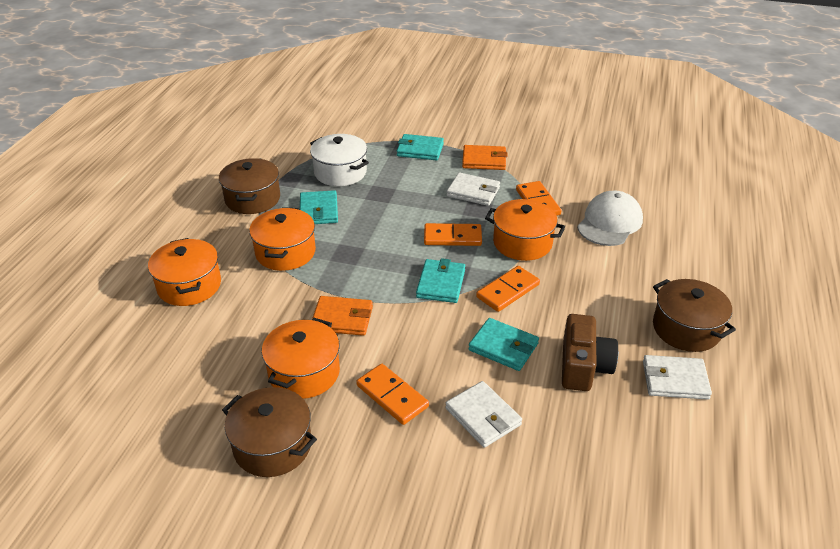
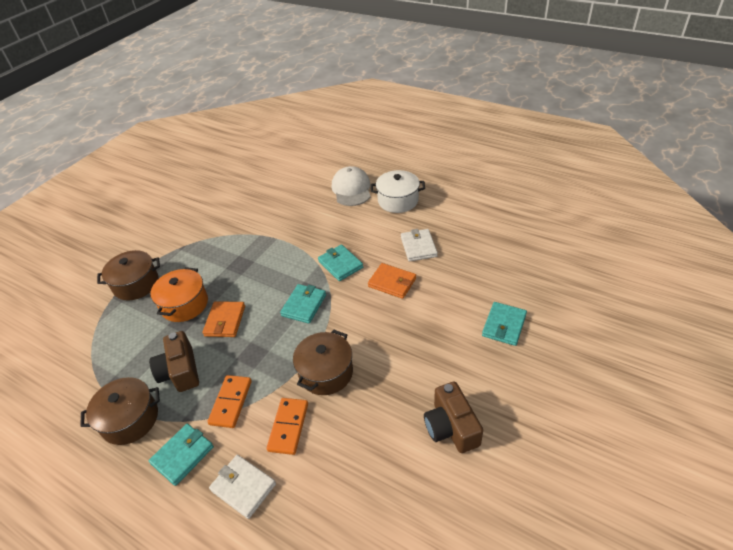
brown camera: [562,314,618,391] = 1 -> [149,331,199,392] [424,382,483,453] = 2
orange domino: [356,364,429,425] [424,223,482,246] [476,266,540,312] [516,181,561,216] = 4 -> [207,375,252,428] [267,398,308,455] = 2
orange pot: [148,238,221,306] [249,207,316,271] [262,318,340,399] [485,199,566,261] = 4 -> [151,267,208,322] = 1
white wallet: [445,381,522,448] [447,173,500,206] [643,355,712,400] = 3 -> [209,455,276,519] [401,229,438,262] = 2

